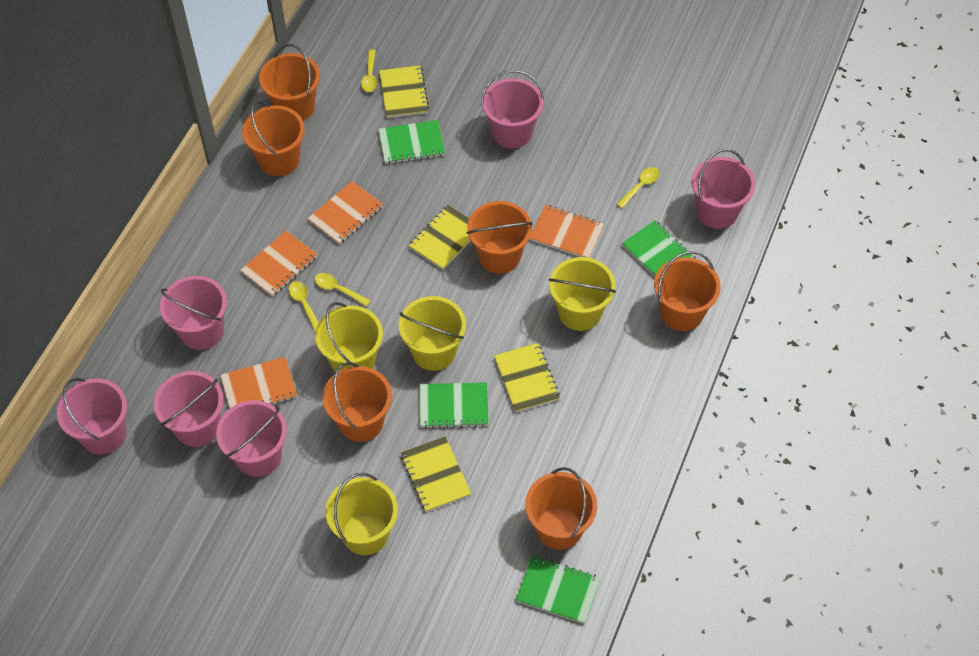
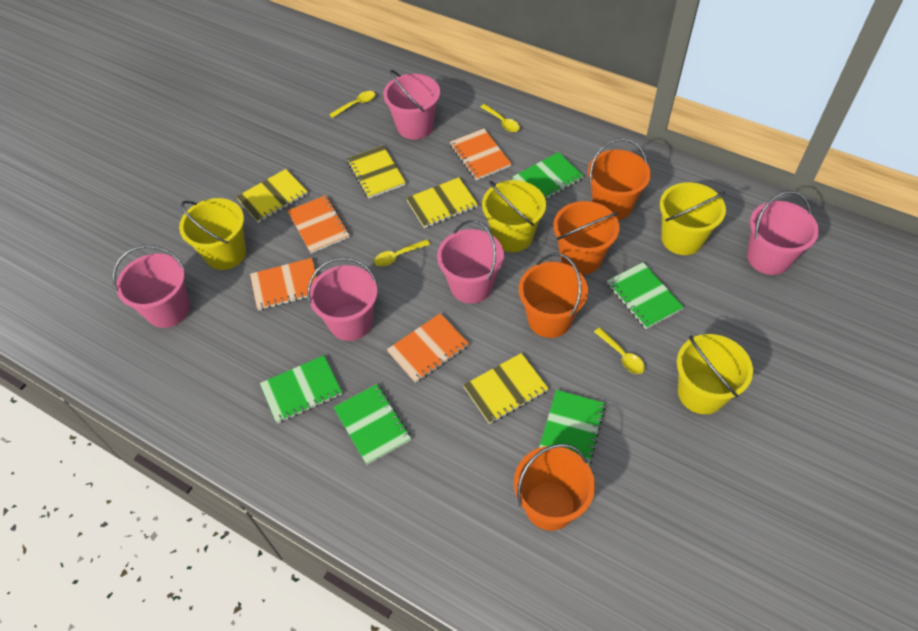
green notebook: [378,120,445,164] [420,382,489,429] [516,555,600,624] [622,220,696,277] = 4 -> [260,355,342,424] [333,384,411,465] [513,152,584,200] [539,390,605,465] [607,262,684,329] = 5
orange bucket: [242,101,305,176] [259,44,320,121] [323,362,392,442] [467,201,533,274] [525,467,597,550] [654,251,721,331] = 6 -> [514,443,595,531] [519,253,588,338] [553,201,620,274] [588,138,651,220] = 4
pink bucket: [57,378,127,455] [154,371,223,447] [160,276,227,350] [216,400,287,477] [481,70,544,149] [691,149,755,229] = 6 -> [113,245,190,328] [307,257,378,341] [383,70,440,140] [437,220,504,304] [747,191,819,275] = 5

